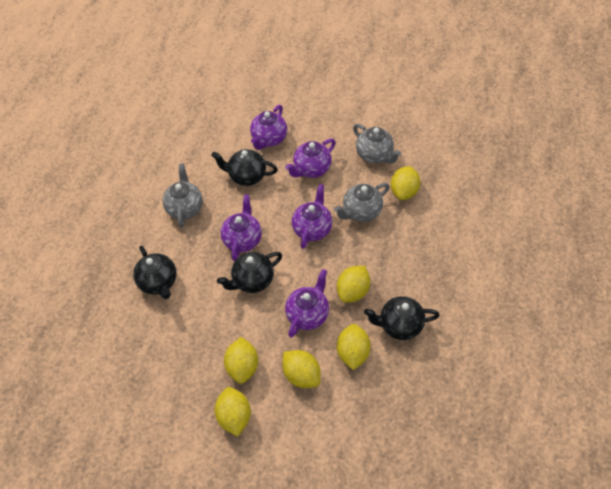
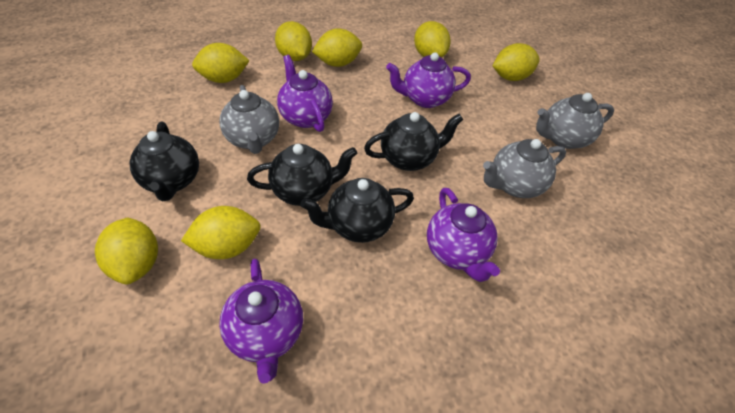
purple teapot: [221,194,262,261] [250,105,287,150] [285,139,336,178] [285,269,329,338] [292,184,332,249] = 5 -> [219,259,303,384] [277,55,333,132] [386,52,471,108] [427,188,500,282] = 4
yellow lemon: [215,387,251,437] [224,337,258,384] [283,350,321,388] [337,266,370,303] [337,324,371,370] [391,166,421,200] = 6 -> [95,218,158,284] [181,206,261,259] [192,43,249,83] [275,21,312,61] [312,28,362,67] [414,21,451,58] [492,43,540,81] = 7

